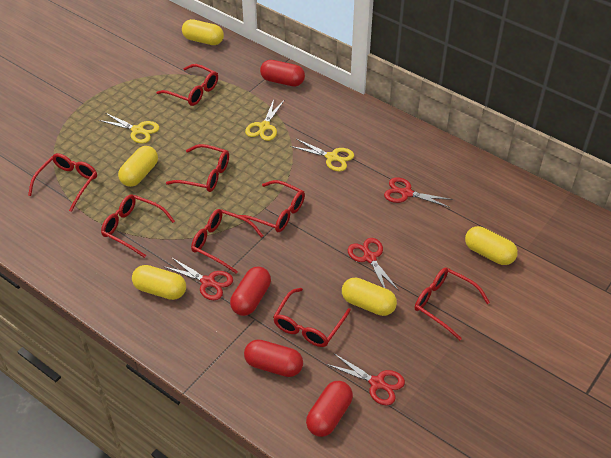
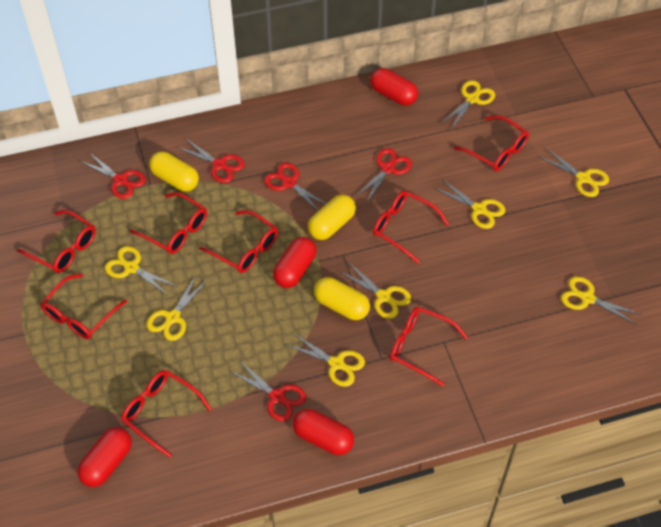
red scissors: [163,257,233,300] [326,354,405,405] [348,238,399,291] [384,177,453,208] = 4 -> [80,153,146,199] [177,138,245,183] [230,360,306,421] [264,163,326,211] [355,148,412,202] = 5
yellow capsule: [118,146,158,187] [132,265,186,300] [182,19,224,45] [342,278,397,316] [465,226,518,265] = 5 -> [149,152,199,191] [308,195,356,240] [314,277,370,320] = 3
yellow scissors: [99,113,159,144] [245,99,284,141] [290,139,354,171] = 3 -> [105,246,178,296] [147,275,208,341] [285,333,365,387] [339,262,411,319] [434,180,505,229] [441,80,495,130] [540,148,609,197] [561,276,640,325] = 8

